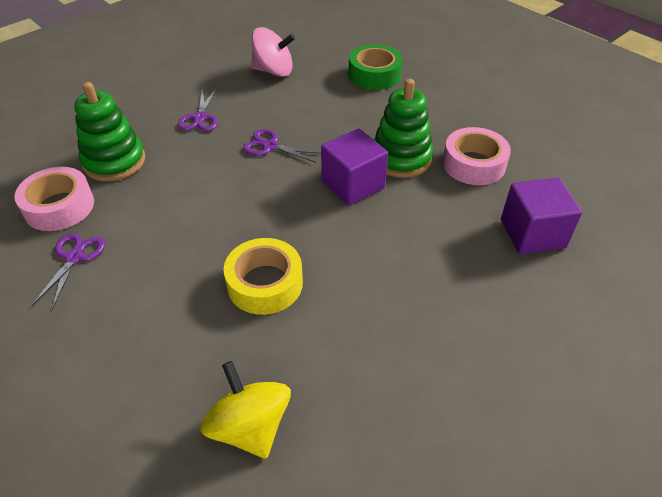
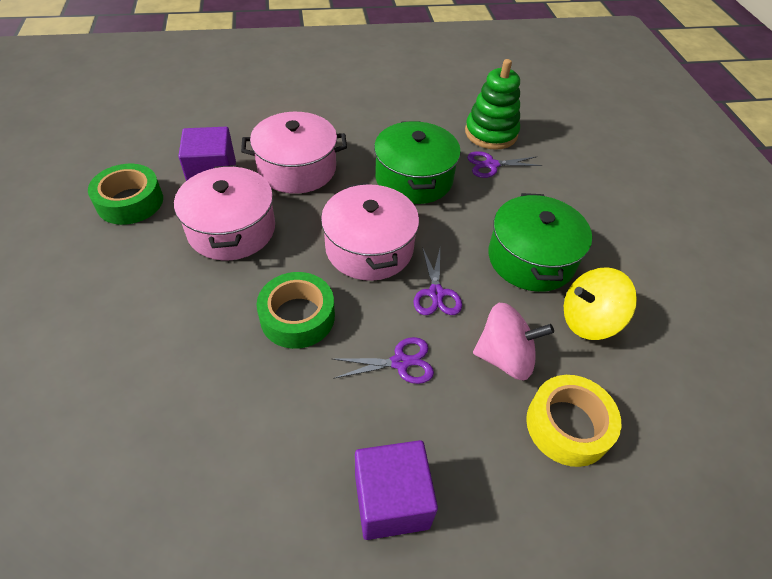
green pot: none = 0 -> [374,121,461,204] [488,193,592,292] = 2
green stacking toy: [74,82,145,181] [374,79,433,178] = 2 -> [465,59,520,150] = 1
green tape: [349,44,403,90] = 1 -> [88,164,163,225] [256,272,335,349] = 2
pink pot: none = 0 -> [174,165,275,261] [241,112,347,194] [321,182,419,281] = 3
pink tape: [14,167,94,231] [443,127,511,185] = 2 -> none = 0

